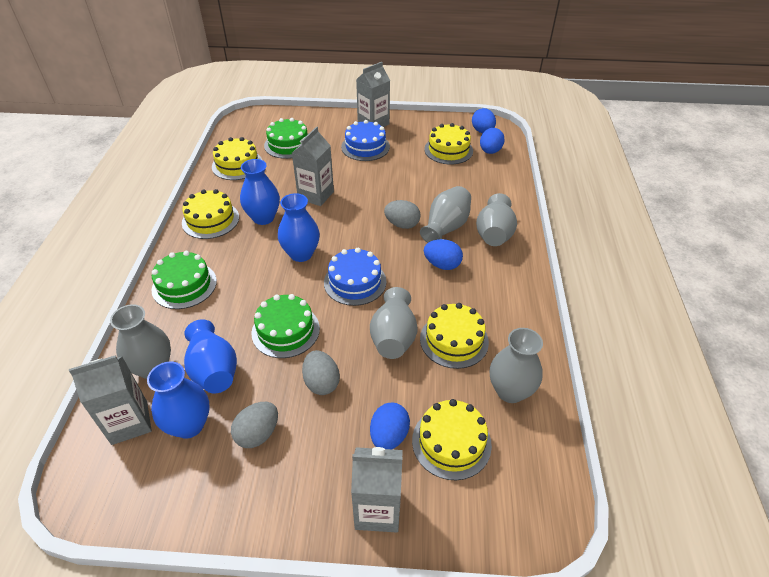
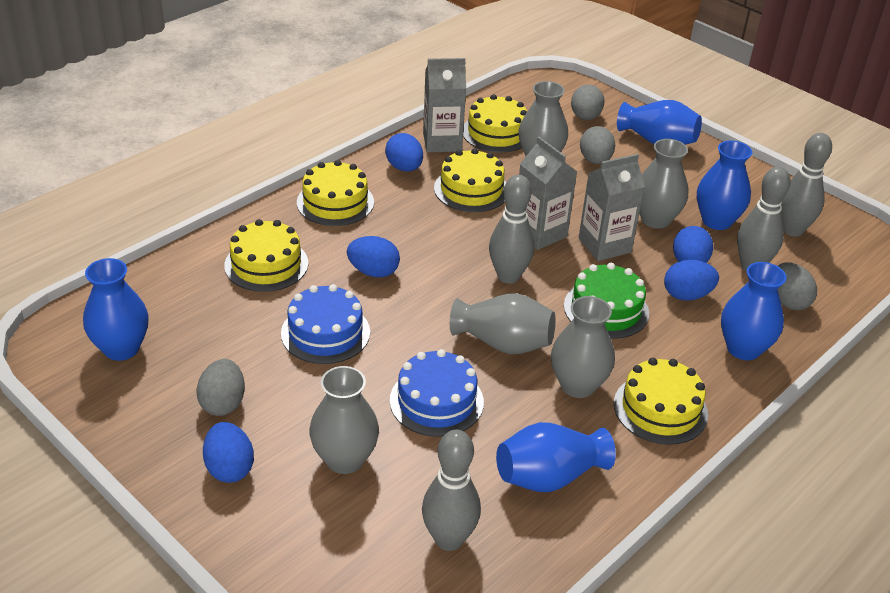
blue egg: [370,403,410,449] [424,239,463,270] [472,108,496,133] [480,128,505,154] = 4 -> [203,422,254,483] [347,236,400,278] [385,133,423,172] [664,260,719,301] [673,226,713,263] = 5
blue vase: [147,361,209,438] [184,319,237,394] [240,159,280,225] [278,193,320,262] = 4 -> [83,258,149,361] [496,422,616,492] [617,100,702,145] [697,140,752,230] [721,262,786,360] = 5
green cake: [152,251,217,309] [251,294,320,358] [264,118,308,159] = 3 -> [564,263,649,339] = 1
grey bowling pin: none = 0 -> [422,430,481,551] [489,175,535,284] [737,167,791,271] [781,133,832,237] = 4
grey carton: [69,355,152,445] [292,127,334,206] [351,447,403,532] [356,62,390,127] = 4 -> [423,58,466,152] [519,137,577,250] [579,154,645,261] = 3
grey egg: [231,402,278,448] [302,350,340,395] [384,200,421,229] = 3 -> [196,359,245,416] [571,84,605,120] [580,126,615,164] [777,262,817,310] = 4

